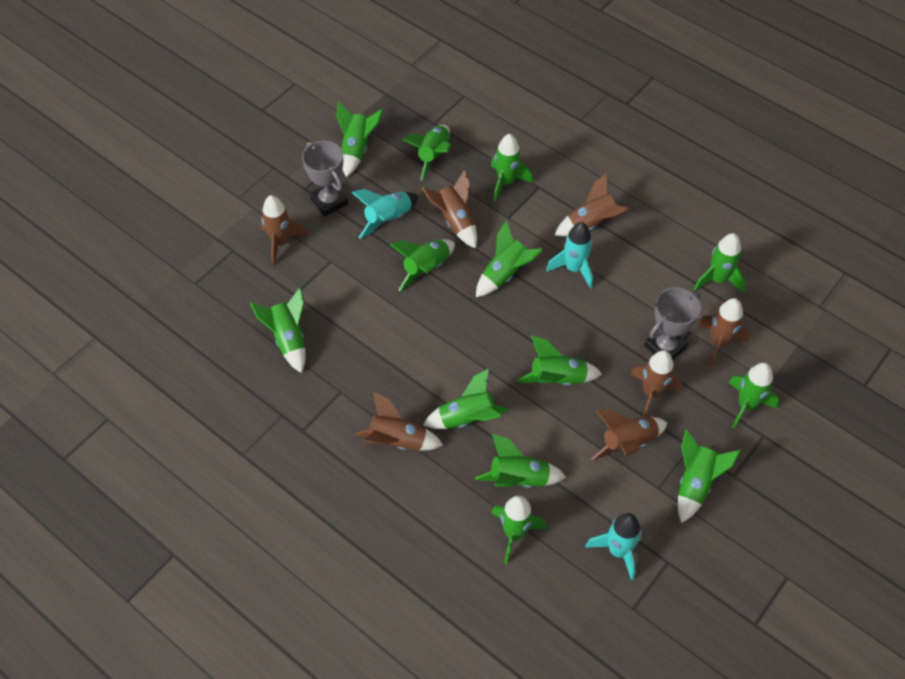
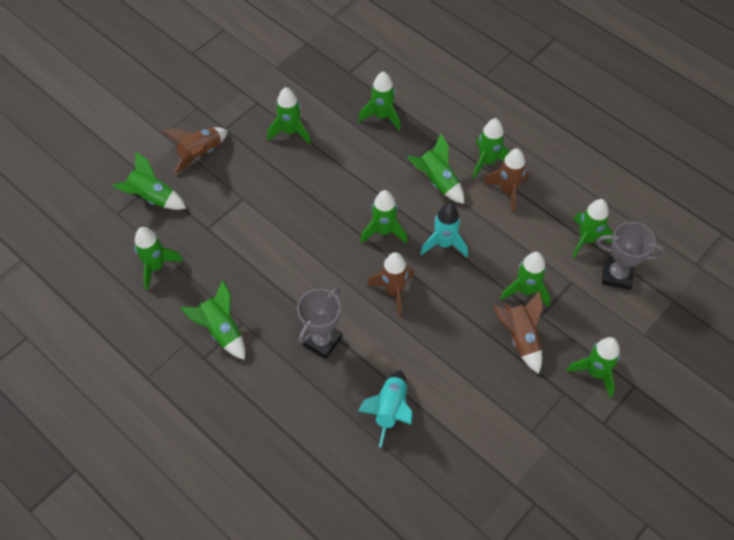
brown rocket: [260,195,308,265] [355,392,444,451] [422,169,477,249] [555,174,629,236] [591,409,667,461] [631,350,682,417] [698,298,750,367] = 7 -> [162,127,228,174] [367,252,414,316] [483,148,529,213] [493,291,543,374] = 4
green rocket: [250,287,305,373] [336,101,383,177] [390,239,455,291] [403,125,451,181] [423,369,509,429] [475,434,566,488] [476,220,543,297] [491,133,533,202] [491,496,546,564] [516,335,602,385] [678,430,741,523] [694,233,746,293] [728,363,779,429] = 13 -> [112,151,186,210] [134,227,183,290] [180,280,245,360] [267,87,311,145] [358,71,401,131] [360,190,407,244] [407,133,464,204] [472,118,510,179] [500,252,550,307] [567,337,620,398] [572,199,614,258] = 11
turquoise rocket: [351,189,418,239] [546,222,593,289] [585,513,641,581] = 3 -> [358,370,413,447] [420,203,468,257] = 2

